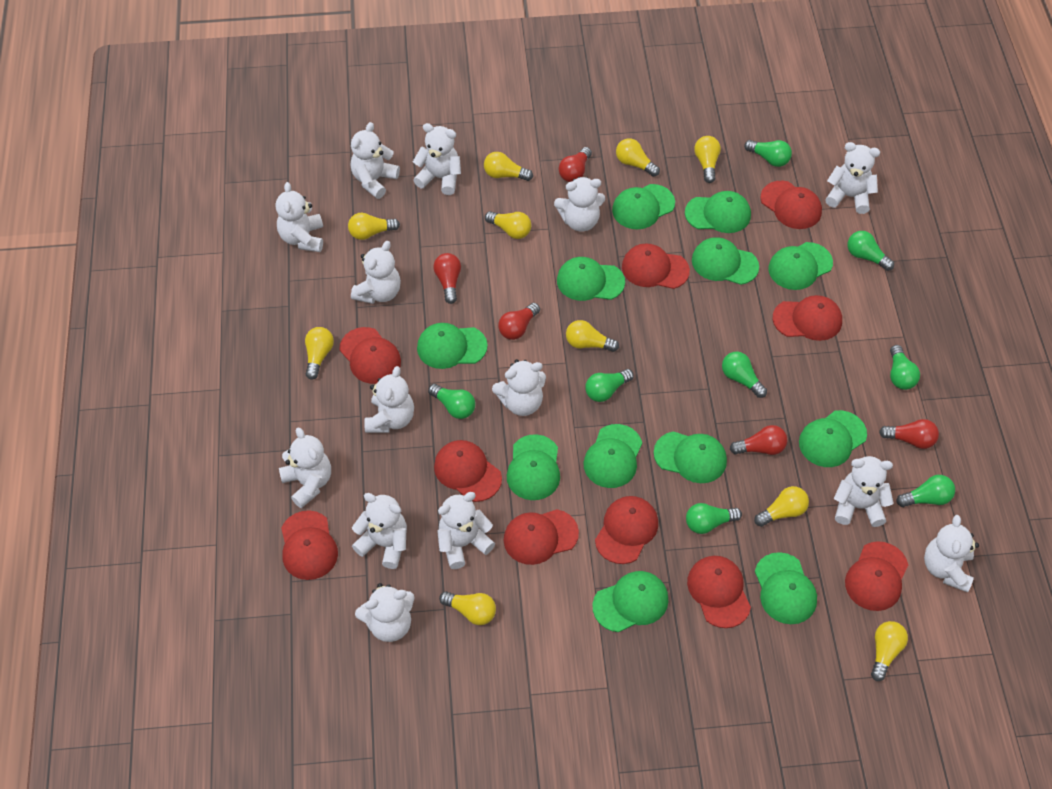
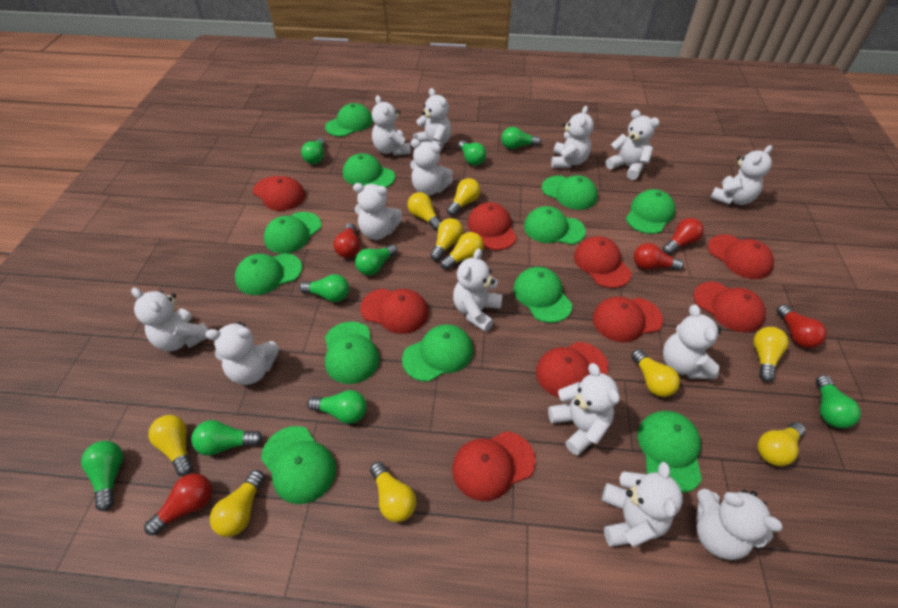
green light bulb: [428,384,475,419] [585,369,634,402] [686,503,742,534] [722,351,767,398] [744,140,792,167] [847,231,894,271] [890,345,920,390] [896,475,955,507] = 8 -> [81,441,123,511] [191,420,263,456] [299,274,349,302] [301,138,325,164] [307,390,367,424] [355,244,398,275] [458,140,486,166] [501,127,541,149] [816,375,861,428] = 9
red cap: [281,510,338,580] [339,327,401,384] [434,440,502,502] [504,509,579,565] [595,496,658,564] [622,243,690,289] [687,556,751,628] [760,180,822,229] [773,295,842,341] [845,541,908,611] = 10 -> [253,176,305,211] [360,288,429,334] [452,431,536,501] [468,202,517,250] [536,342,608,398] [574,236,632,288] [593,297,663,342] [694,282,766,333] [708,235,774,279] = 9

